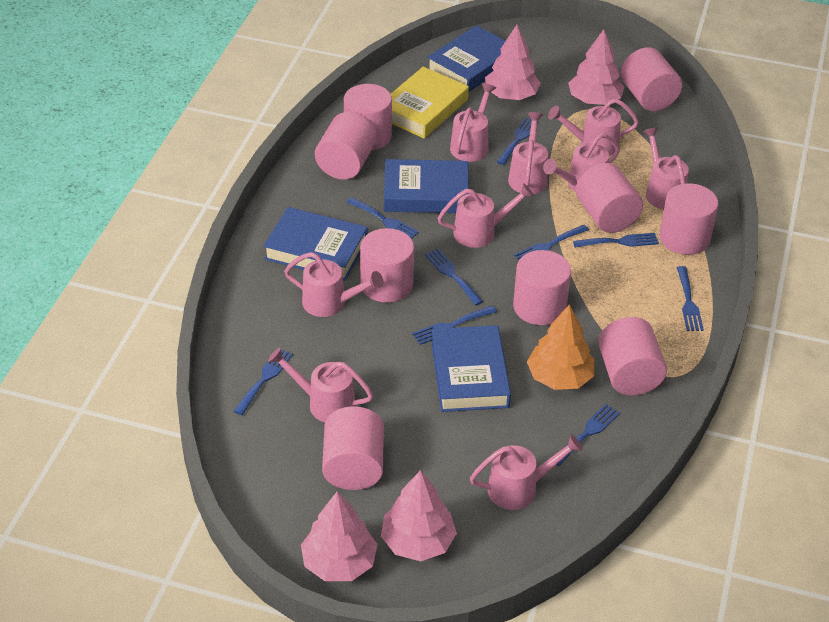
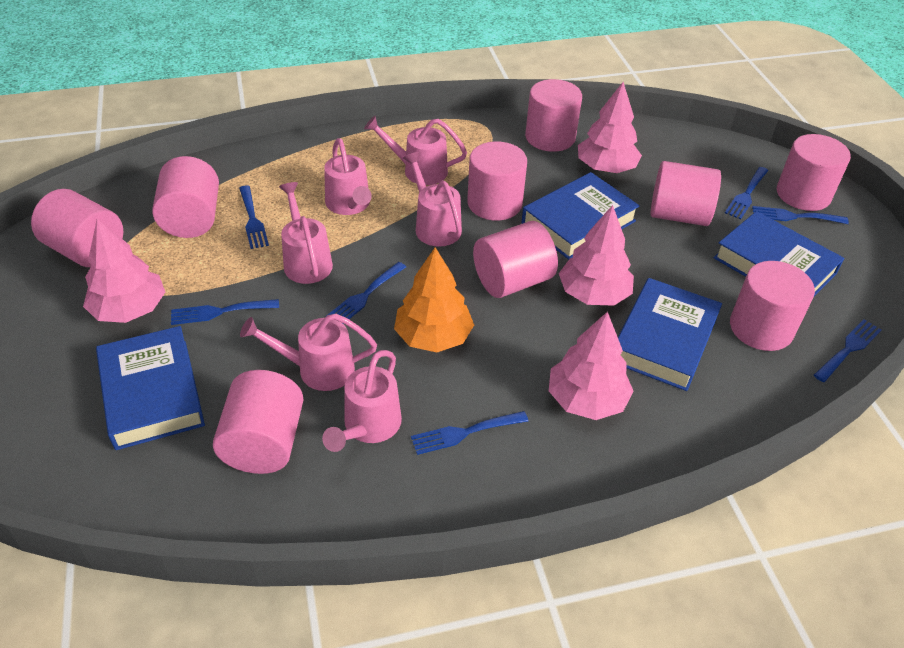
blue fork: [234,348,293,415] [347,197,419,238] [412,306,497,345] [425,249,483,305] [497,117,539,165] [514,225,589,259] [557,404,620,466] [573,233,659,248] [677,266,704,331] = 9 -> [171,299,279,325] [239,186,269,249] [328,262,406,324] [411,411,528,455] [725,167,768,219] [752,206,849,224] [814,320,881,382] = 7
pink watering can: [268,347,373,422] [284,252,383,317] [438,184,534,248] [450,83,496,162] [470,434,583,510] [508,112,548,194] [543,133,620,192] [548,98,639,156] [643,127,689,209] = 9 -> [240,314,377,391] [279,182,333,284] [322,350,402,452] [324,138,372,215] [364,116,467,185] [403,152,462,247] = 6
yellow book: [391,67,469,138] = 1 -> none = 0

